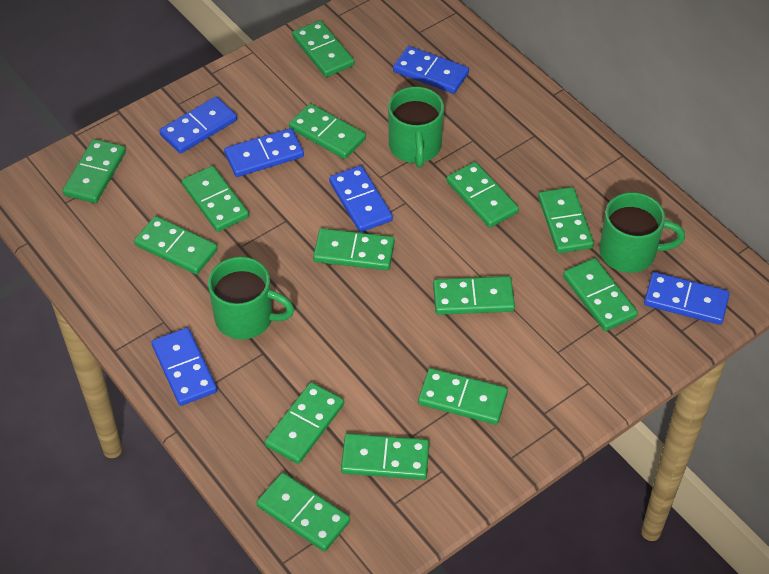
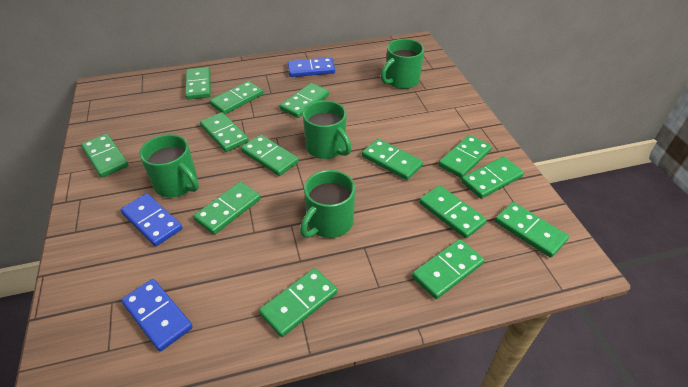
blue domino: [152,328,217,406] [159,97,237,154] [224,128,304,177] [329,166,393,232] [393,46,469,94] [644,272,730,325] = 6 -> [120,193,183,246] [121,279,193,352] [288,57,335,77] = 3
green mug: [208,257,295,339] [388,87,444,168] [599,192,685,273] = 3 -> [140,134,199,197] [300,170,355,238] [303,100,352,159] [381,39,424,89] = 4

